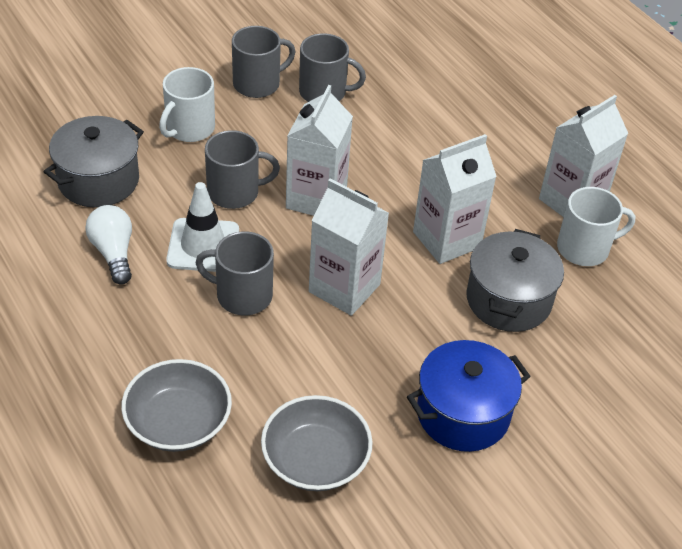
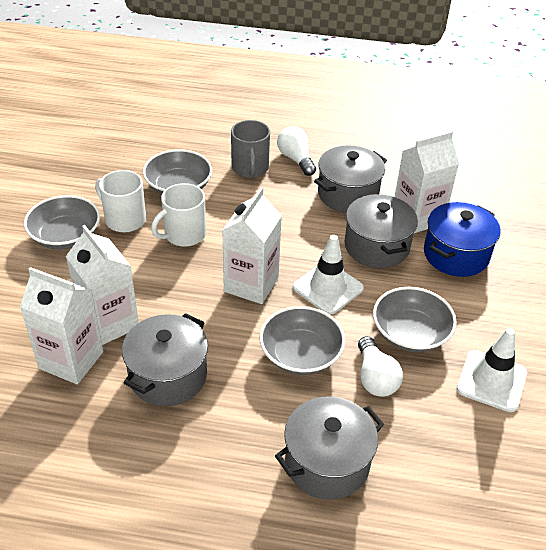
grey bowl: [121,359,232,452] [261,395,373,491] = 2 -> [24,195,100,249] [143,149,212,195] [259,306,345,375] [373,287,457,352] = 4
grey mug: [196,231,274,316] [205,130,280,209] [232,26,295,98] [299,33,366,102] = 4 -> [231,120,270,178] = 1
grey pot: [44,116,144,208] [466,229,564,332] = 2 -> [122,313,208,406] [275,396,384,500] [314,146,387,213] [345,193,418,268] = 4
white light bulb: [85,205,132,285] = 1 -> [277,126,316,176] [358,336,403,397] = 2
white traffic cone: [166,182,239,272] = 1 -> [293,235,364,315] [457,328,527,412] = 2

